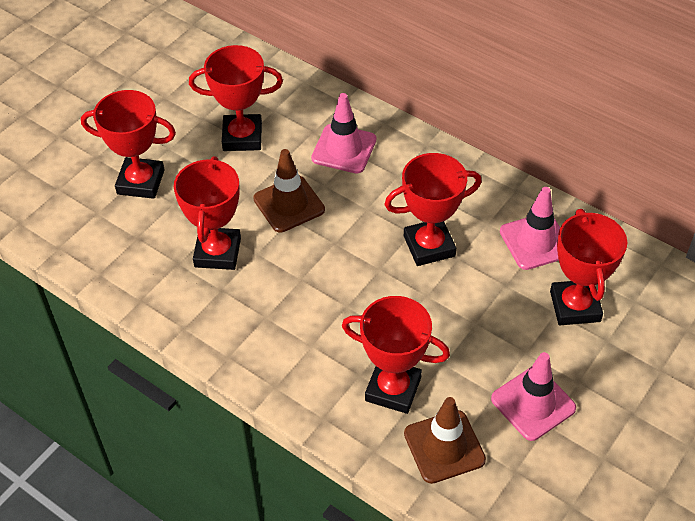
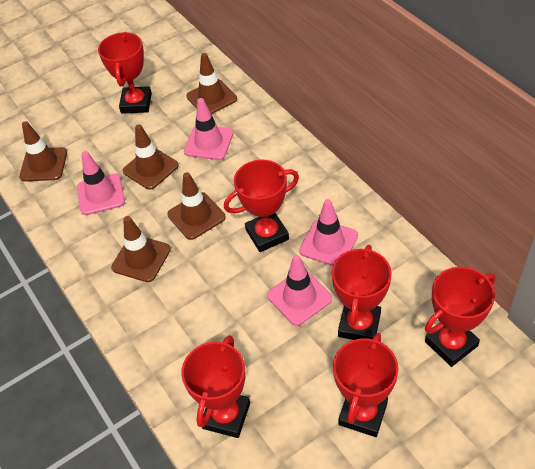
brown traffic cone: [253,149,325,233] [404,397,486,484] = 2 -> [19,121,67,181] [111,216,171,282] [123,124,179,190] [167,172,226,240] [186,53,237,114] = 5
pink traffic cone: [311,93,376,174] [491,352,576,441] [500,187,560,270] = 3 -> [77,151,125,215] [184,98,233,160] [267,255,332,326] [299,199,358,266] = 4

